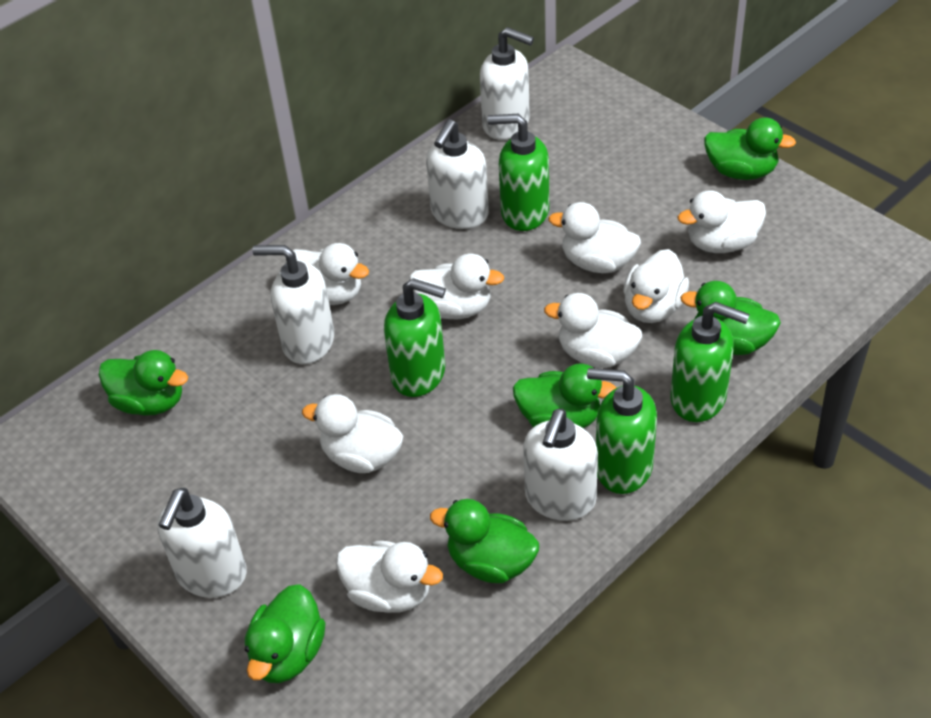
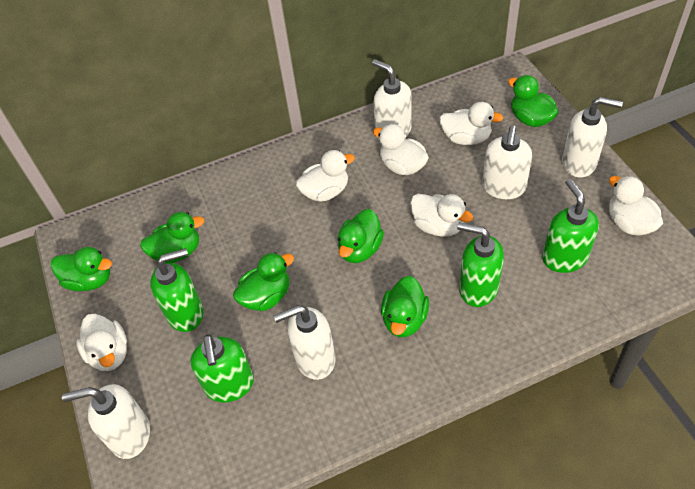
white duck: [285,243,369,305] [302,394,403,473] [336,541,443,613] [409,254,504,319] [544,293,642,368] [548,202,641,273] [623,249,689,323] [677,190,766,253] = 8 -> [76,314,127,371] [296,150,355,202] [373,124,429,175] [410,194,473,237] [439,102,503,145] [609,176,663,236] = 6

